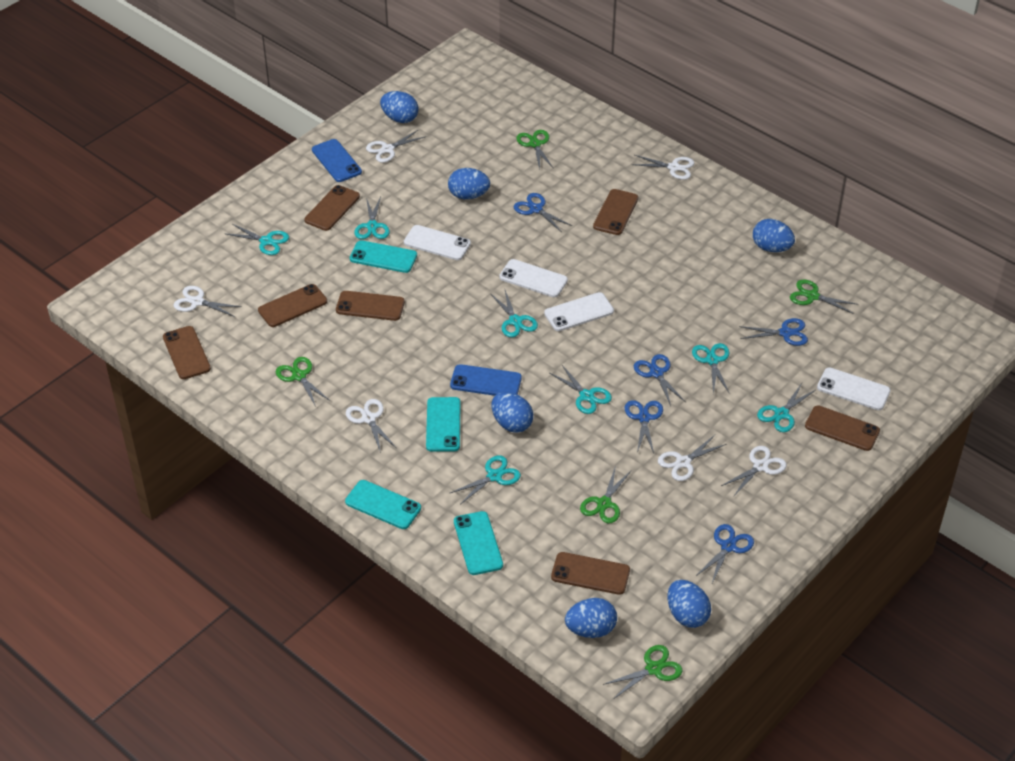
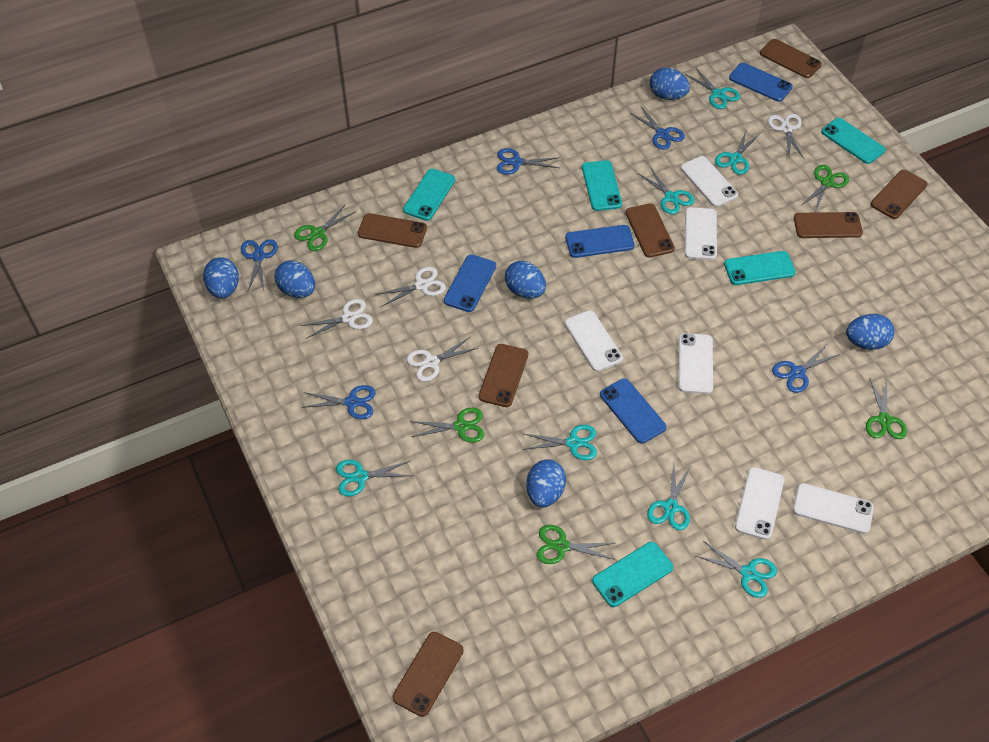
blue phone: [312,139,362,182] [450,364,522,396] = 2 -> [444,254,496,312] [565,225,635,258] [600,378,666,444] [729,63,792,102] = 4
turquoise phone: [345,480,421,529] [350,240,417,273] [426,397,460,452] [454,511,503,575] = 4 -> [403,169,455,221] [582,160,622,211] [592,542,673,607] [724,251,796,285] [821,118,885,164] = 5
white phone: [404,225,471,260] [499,259,568,297] [544,292,614,331] [817,367,891,410] = 4 -> [565,310,623,372] [678,333,713,394] [681,156,738,207] [685,207,717,260] [735,467,784,540] [793,483,874,534] = 6
white scissors: [174,286,242,317] [346,399,396,453] [366,129,426,163] [631,155,694,180] [658,435,726,481] [721,446,787,497] = 6 -> [301,299,373,339] [375,267,446,306] [407,337,478,382] [768,114,804,159] = 4

